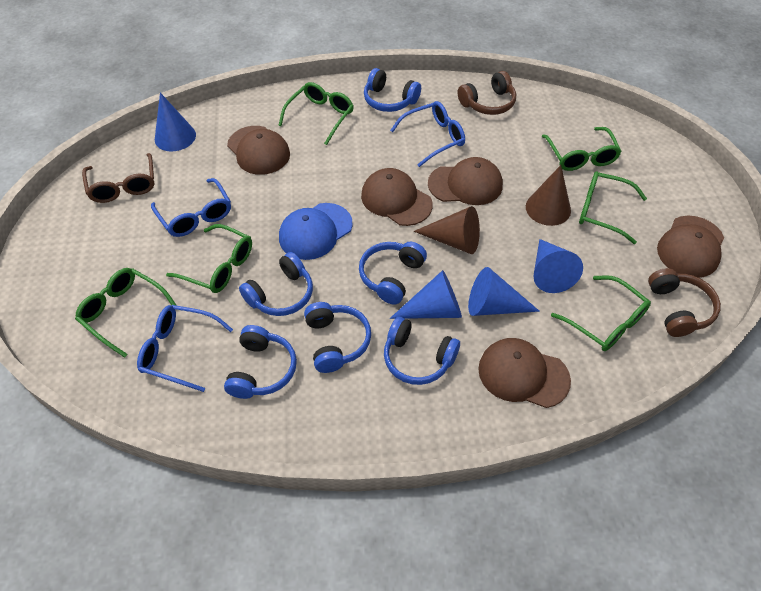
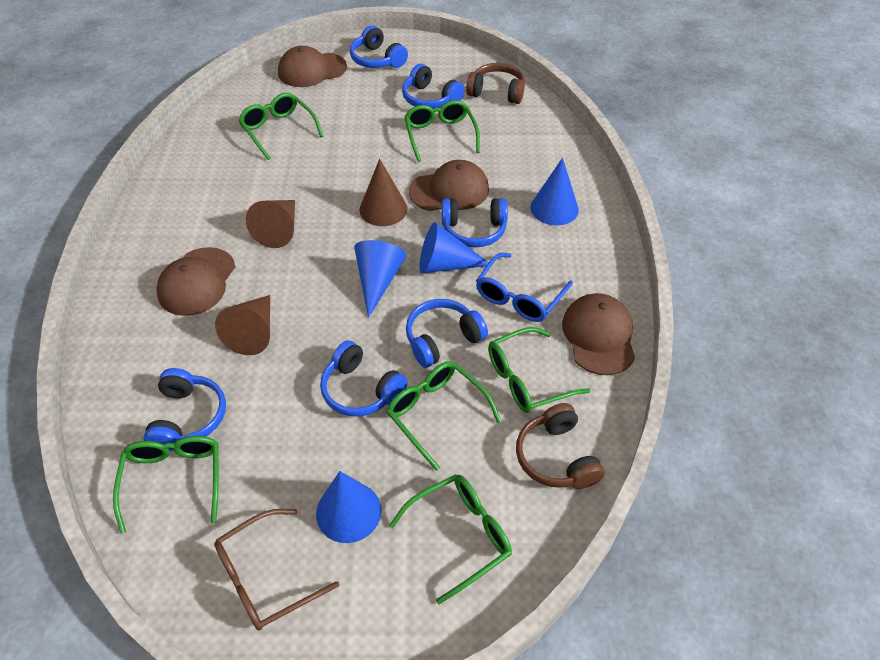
blue cap: [279,203,353,260] = 1 -> none = 0
blue glasses: [137,305,233,392] [151,178,231,237] [390,101,465,167] = 3 -> [476,253,573,322] = 1
brown cap: [227,126,290,175] [361,168,433,226] [428,157,503,205] [478,338,571,408] [657,215,724,278] = 5 -> [156,247,235,316] [278,46,347,87] [409,160,489,211] [562,293,635,375] = 4
brown cone: [414,206,480,254] [526,165,571,226] = 2 -> [215,295,270,355] [246,200,295,248] [359,159,408,226] = 3

